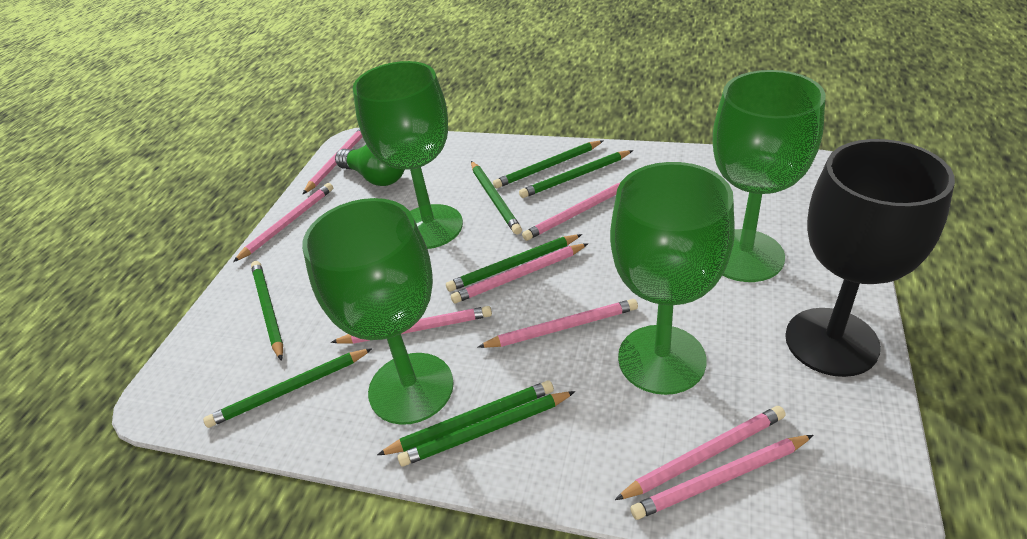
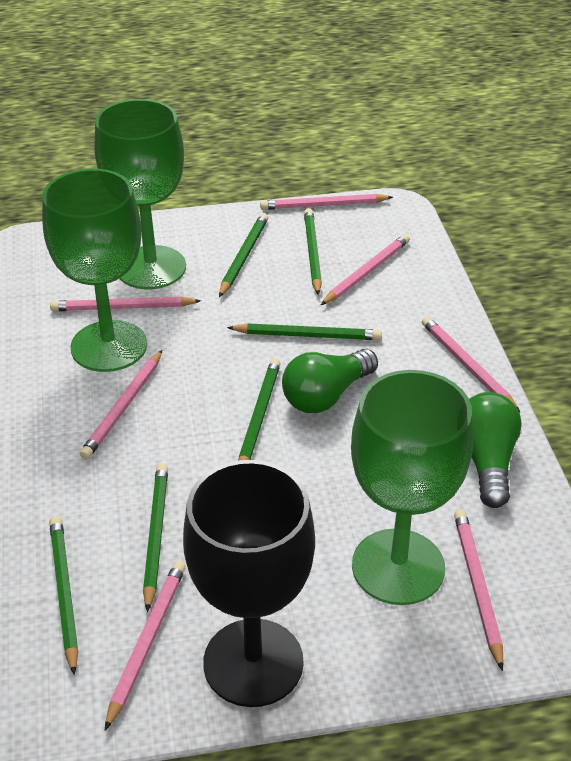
green goblet: [302,198,454,425] [353,61,463,249] [610,162,735,395] [713,70,826,282] = 4 -> [42,169,147,372] [94,99,186,289] [351,370,473,605] = 3
green light bulb: [335,145,405,186] = 1 -> [282,349,378,413] [469,392,522,508] = 2
green pencil: [203,348,373,428] [251,261,283,361] [377,380,554,455] [398,391,575,467] [446,234,582,292] [471,161,522,235] [493,141,603,188] [519,150,633,198] = 8 -> [49,516,78,675] [143,463,168,612] [219,213,268,297] [227,323,382,340] [238,358,281,461] [304,208,322,295] = 6
pink pencil: [233,183,333,262] [303,128,363,194] [331,306,492,344] [451,243,589,303] [478,299,638,348] [522,182,621,241] [615,406,786,500] [630,435,814,520] = 8 -> [50,297,201,311] [80,350,162,459] [105,561,186,730] [260,194,393,210] [321,234,410,305] [422,316,520,413] [454,509,504,671] = 7

